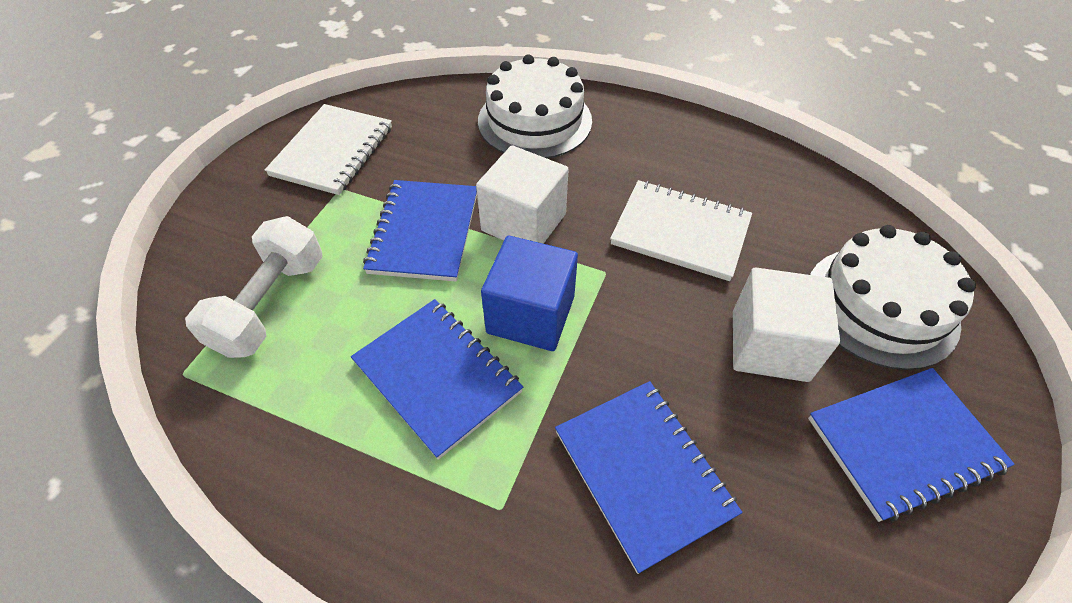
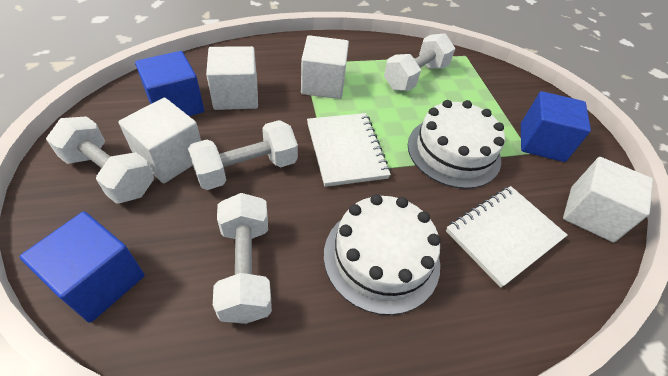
blue cube: [481,236,578,351] = 1 -> [20,211,145,323] [135,51,204,116] [521,91,591,162] = 3
blue notebook: [351,299,523,460] [363,180,477,282] [555,381,742,574] [808,368,1015,522] = 4 -> none = 0
white cube: [476,146,569,244] [733,268,840,382] = 2 -> [118,98,201,183] [206,46,258,110] [301,35,349,99] [563,157,653,242] = 4
white dumbbell: [185,216,323,358] = 1 -> [46,116,154,204] [188,120,298,190] [213,193,272,324] [384,33,455,91] = 4

